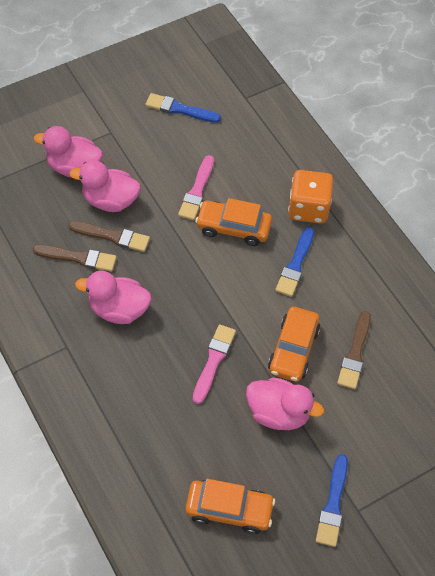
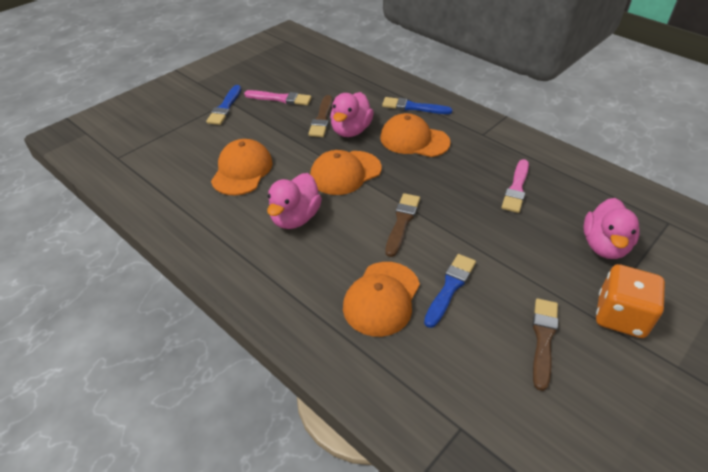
orange cap: none = 0 -> [211,139,273,195] [310,150,382,195] [343,262,420,337] [380,113,451,157] = 4
orange car: [185,479,275,534] [195,198,272,246] [268,307,320,382] = 3 -> none = 0
pink duck: [34,126,103,178] [69,160,141,212] [75,271,152,324] [246,377,324,430] = 4 -> [267,173,322,229] [330,92,374,137] [583,198,640,259] = 3

